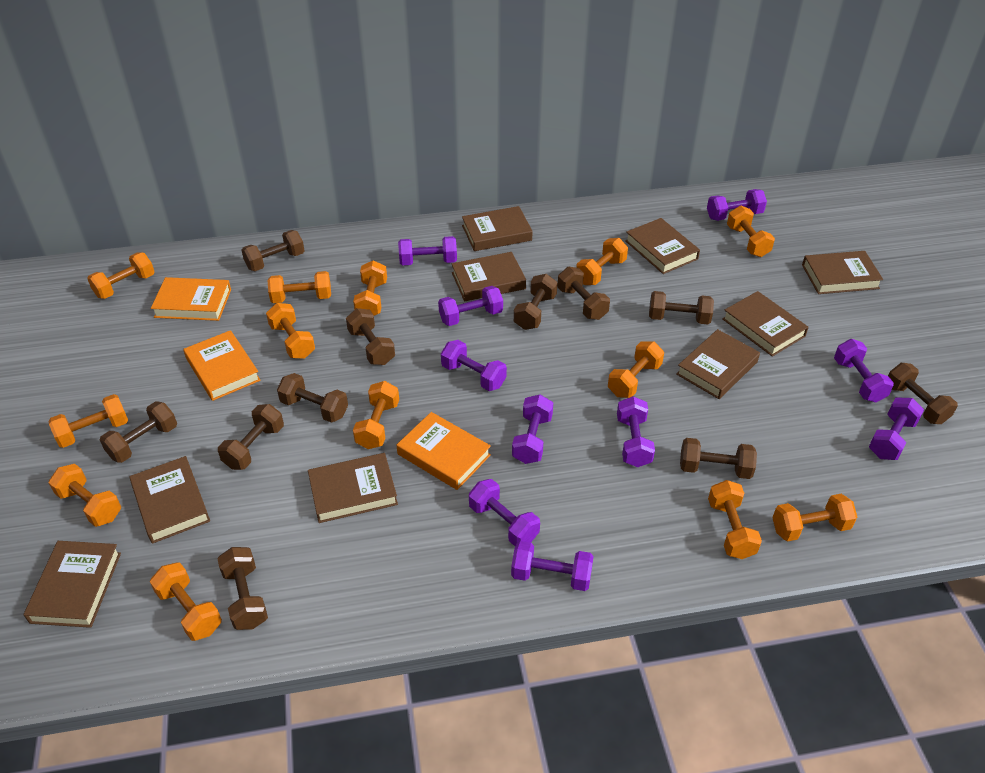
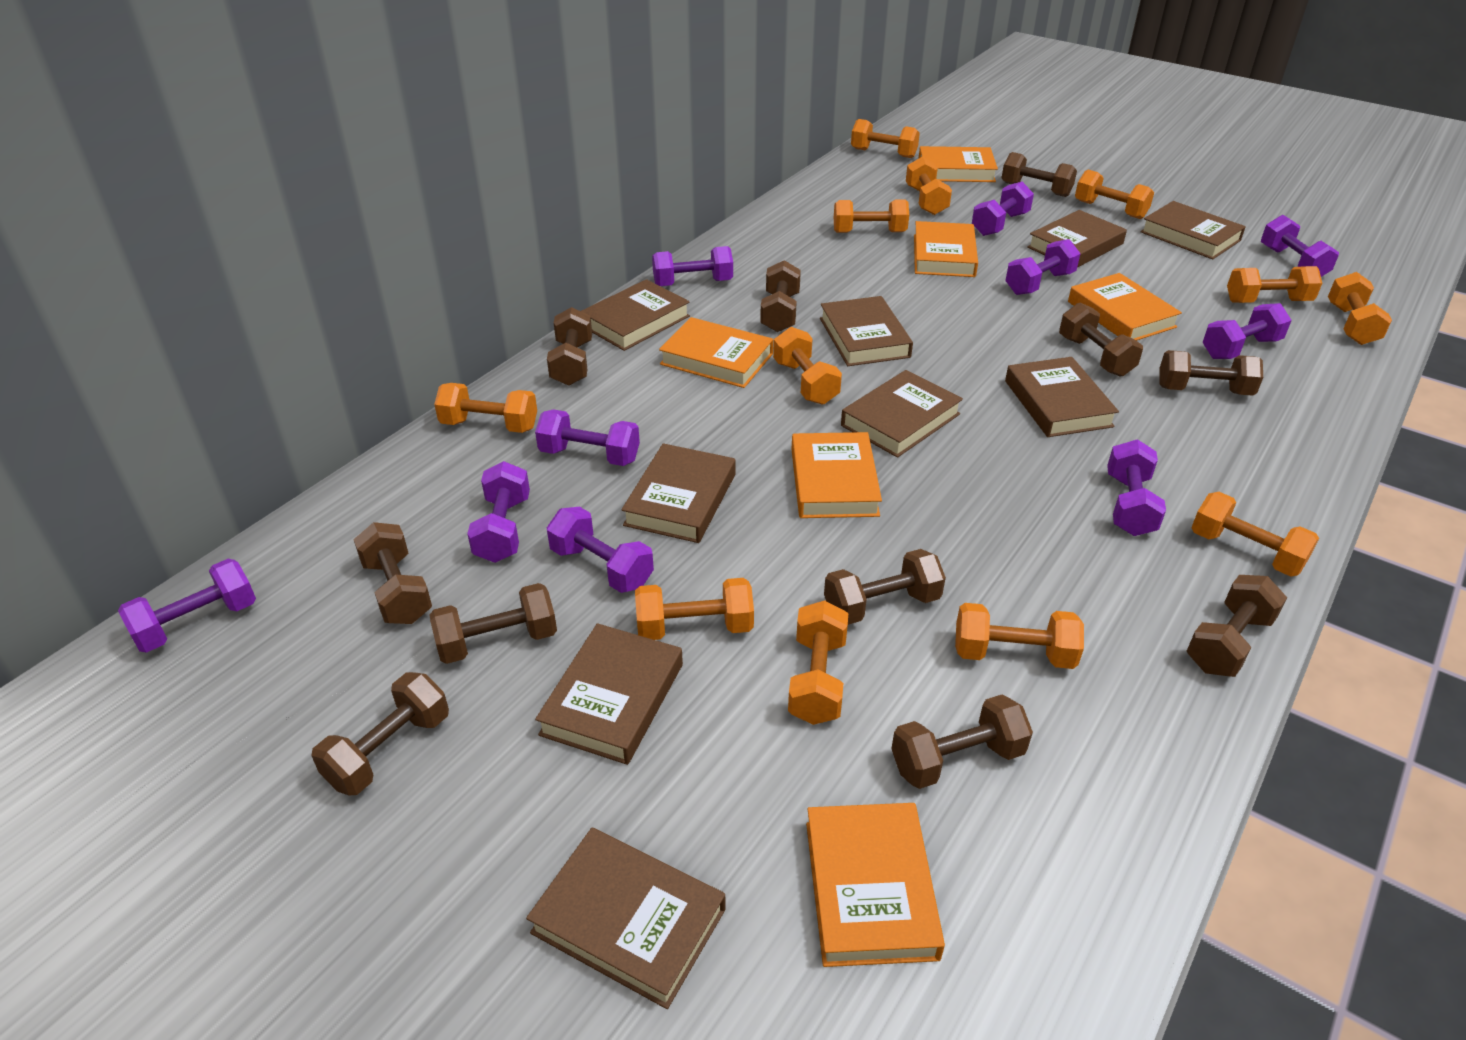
orange book: [151,277,231,321] [183,330,261,401] [397,412,491,490] = 3 -> [659,317,773,388] [792,432,882,518] [806,803,945,967] [914,221,978,277] [918,146,998,182] [1068,273,1182,341] = 6
orange dumbbell: [48,394,128,448] [48,464,121,527] [87,252,154,299] [150,562,222,641] [266,303,315,359] [268,271,331,303] [353,260,387,316] [353,381,399,449] [576,238,628,285] [608,341,664,398] [708,480,762,559] [727,206,775,257] [772,494,857,541] = 13 -> [434,383,537,433] [635,578,754,640] [773,327,842,405] [788,600,848,725] [834,200,909,233] [851,119,920,158] [906,157,952,215] [955,603,1084,669] [1075,170,1154,219] [1191,492,1319,577] [1227,266,1322,303] [1328,272,1392,345] = 12

